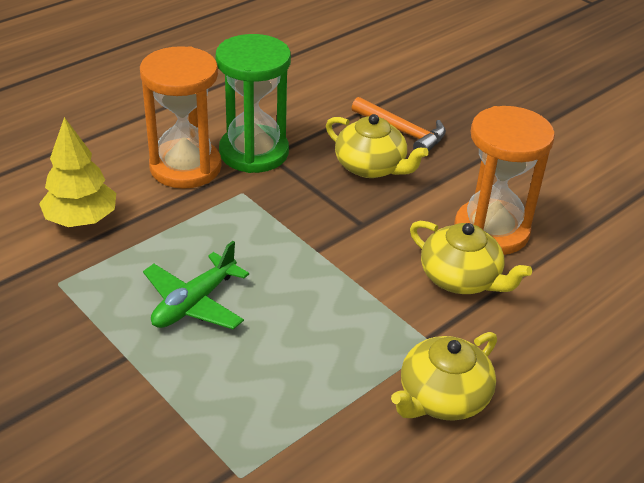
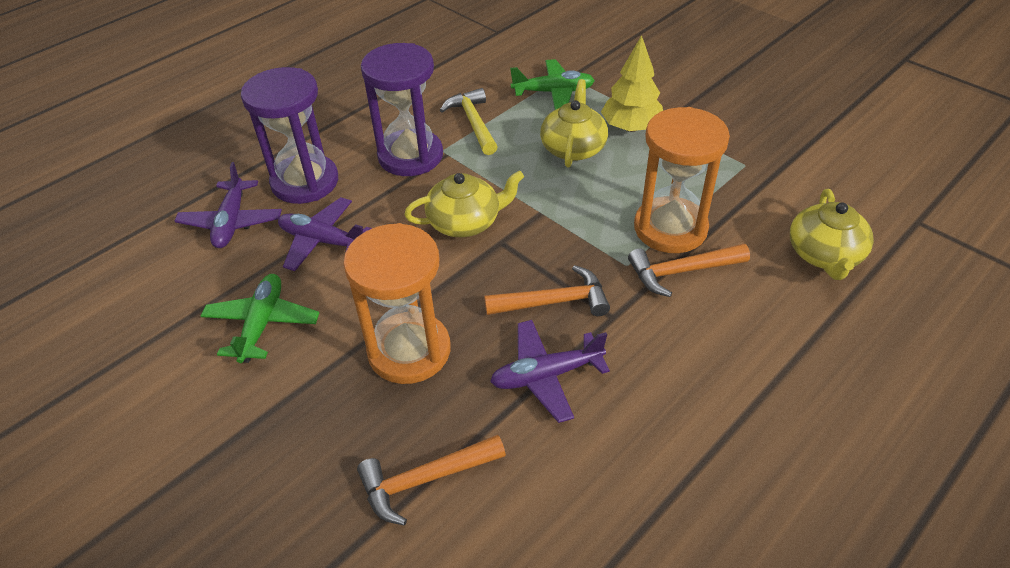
green hourglass: [215,34,291,173] = 1 -> none = 0
green plane: [143,241,249,329] = 1 -> [201,274,319,363] [510,59,595,110] = 2
orange hammer: [352,97,446,151] = 1 -> [357,435,506,525] [484,265,610,316] [628,244,750,297] = 3
purple hourglass: none = 0 -> [241,67,338,204] [361,43,443,176] = 2
purple plane: none = 0 -> [174,162,282,248] [278,197,372,271] [490,320,610,423] = 3
yellow hammer: none = 0 -> [440,88,498,155] = 1

